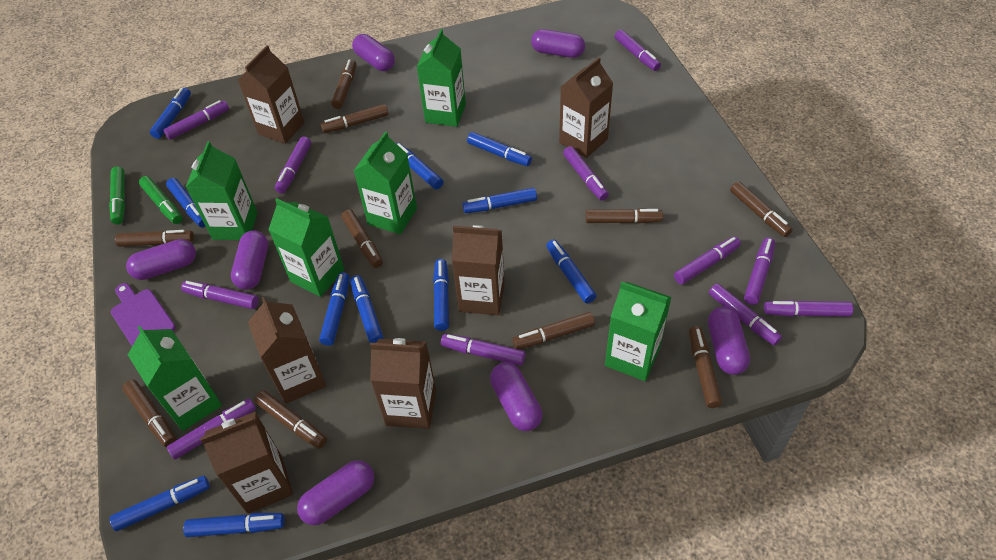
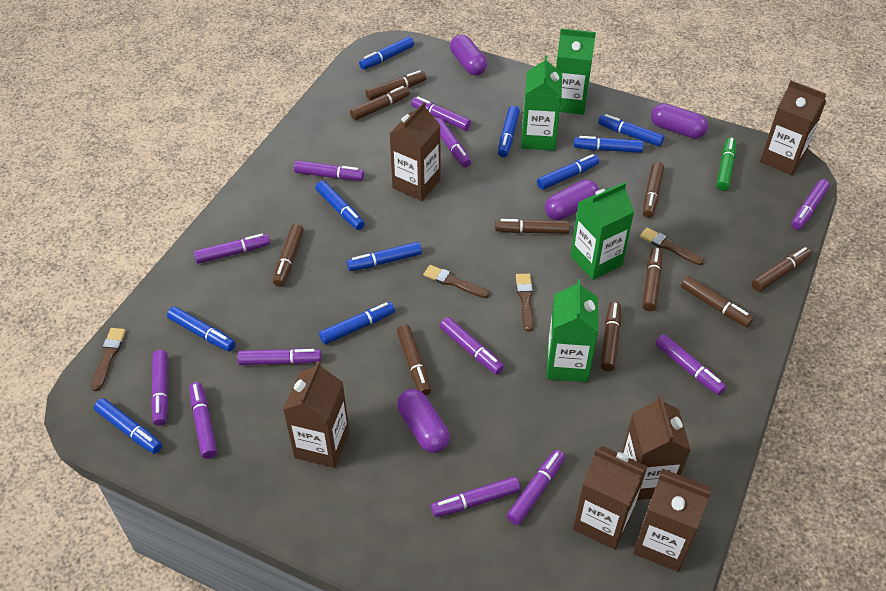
blue marker: [110,476,210,531] [150,88,191,139] [166,178,205,227] [183,513,285,537] [319,272,350,346] [350,275,384,343] [396,143,444,189] [433,259,449,331] [462,188,537,213] [467,132,532,166] [546,240,596,303] = 11 -> [94,398,162,454] [167,306,236,352] [315,181,365,230] [319,302,395,344] [347,242,422,271] [359,37,414,70] [498,106,520,157] [537,154,599,190] [574,136,643,153] [598,114,664,147] = 10
brown brush: none = 0 -> [91,328,126,391] [423,265,490,298] [516,274,534,332] [640,227,704,265] = 4
green carton: [128,326,222,431] [186,141,258,240] [268,198,345,297] [354,131,417,234] [417,29,466,127] [605,282,671,381] = 6 -> [521,55,562,151] [546,279,598,382] [556,29,596,115] [570,182,634,280] = 4
green marker: [109,166,125,224] [139,176,183,224] = 2 -> [717,137,736,191] = 1
purple capsule: [126,239,196,280] [231,230,268,290] [297,460,374,526] [352,34,395,71] [490,362,542,431] [531,29,585,58] [708,306,750,375] = 7 -> [397,389,450,453] [450,35,487,76] [545,179,599,220] [651,103,708,139] = 4
purple cutting board: [111,283,176,346] = 1 -> none = 0
purple marker: [163,100,229,140] [167,398,256,460] [181,281,259,309] [275,137,311,193] [441,334,525,366] [563,146,609,201] [615,29,661,71] [674,236,741,285] [709,283,782,346] [744,238,775,305] [764,300,853,317] = 11 -> [151,350,168,426] [189,382,217,459] [194,234,270,264] [238,348,321,365] [294,160,364,180] [411,96,471,131] [431,476,520,517] [436,118,471,168] [440,317,504,375] [507,450,565,525] [655,334,726,395] [791,179,830,230] = 12

